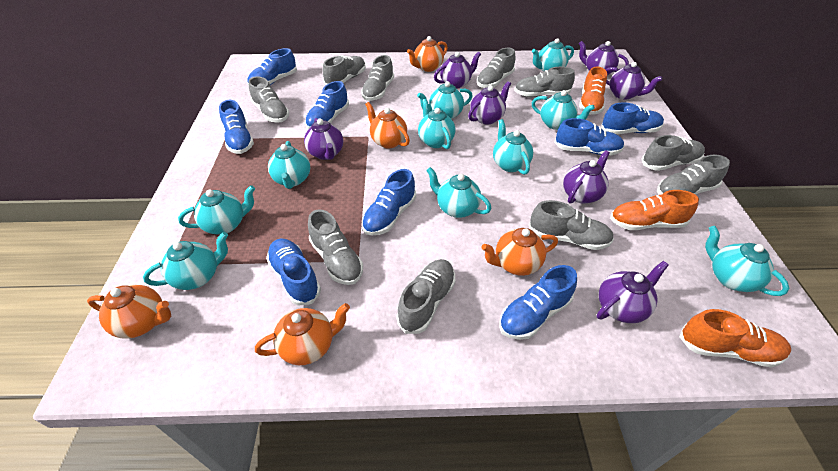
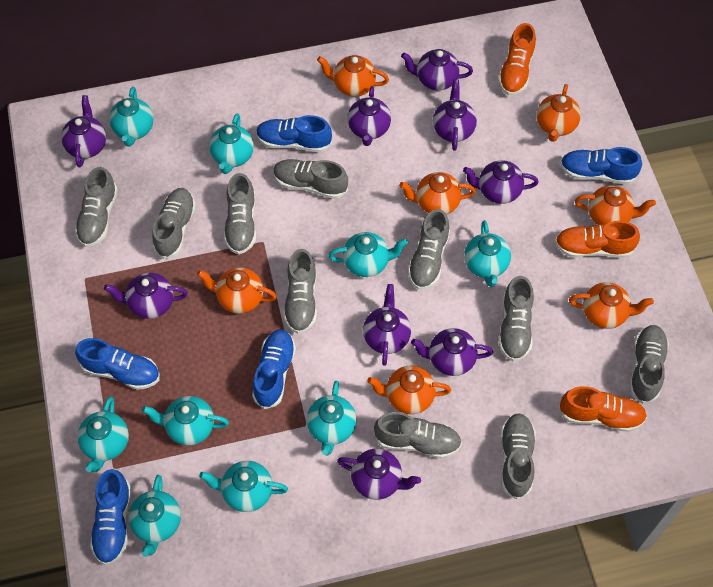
blue shoe: [219,100,254,154] [247,48,297,86] [266,238,321,305] [305,81,349,129] [362,169,416,236] [499,265,577,340] [554,118,624,155] [601,102,664,134] = 8 -> [75,338,160,390] [90,469,131,565] [252,330,296,409] [256,115,332,152] [560,147,642,185] = 5
orange teapot: [87,285,171,339] [255,303,350,365] [365,102,410,149] [407,36,448,72] [482,228,558,276] = 5 -> [197,268,277,314] [317,55,389,97] [367,366,451,414] [399,172,476,215] [537,84,581,142] [569,282,654,329] [575,185,656,225] = 7
purple teapot: [304,118,343,160] [434,52,481,89] [468,81,511,124] [563,150,610,204] [579,41,629,75] [597,261,669,323] [605,62,662,100] = 7 -> [61,95,106,167] [104,273,188,319] [337,449,421,500] [347,86,391,146] [363,284,411,366] [401,49,473,90] [411,328,493,376] [433,79,477,151] [463,160,539,204] = 9
turquoise teapot: [143,232,228,290] [178,185,255,234] [268,141,310,189] [417,81,473,119] [418,99,456,149] [426,167,491,218] [493,119,533,175] [532,38,574,72] [532,90,595,130] [705,226,789,296] = 10 -> [77,397,129,472] [109,87,154,147] [128,475,181,557] [142,396,229,445] [199,461,288,512] [209,113,254,174] [307,381,356,455] [328,232,408,277] [464,220,511,287] = 9

